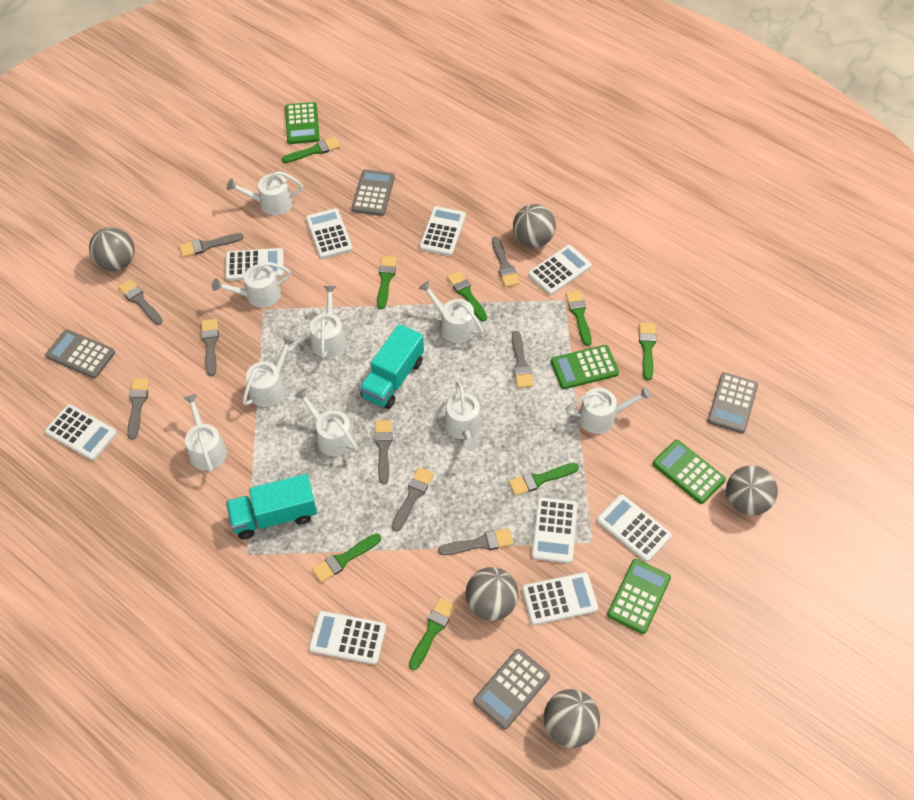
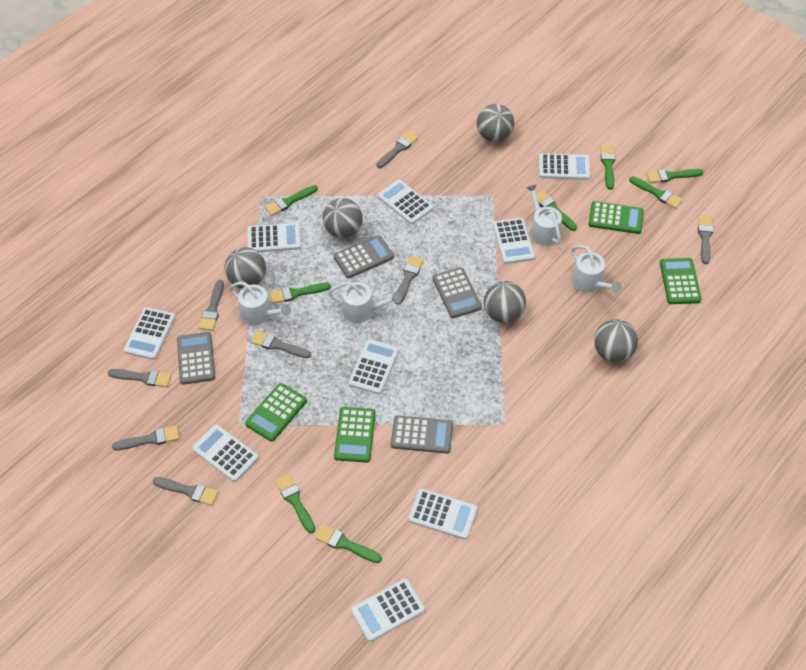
grey brush: [118,279,163,325] [127,378,149,440] [179,233,243,257] [201,319,219,376] [374,420,392,484] [392,467,434,532] [438,528,513,555] [492,237,520,287] [512,331,533,388] = 9 -> [108,369,172,387] [112,425,179,450] [152,477,218,506] [199,280,224,331] [251,331,311,358] [376,132,418,168] [395,256,424,305] [698,216,713,264] = 8
turquoise truck: [226,474,317,539] [359,324,424,409] = 2 -> none = 0
white watering can: [184,394,227,473] [212,262,291,308] [227,171,303,215] [242,336,295,407] [294,388,358,457] [310,286,346,359] [419,281,484,343] [444,382,481,451] [566,386,651,434] = 9 -> [229,282,291,325] [328,282,401,323] [526,184,562,246] [571,245,622,293] = 4

